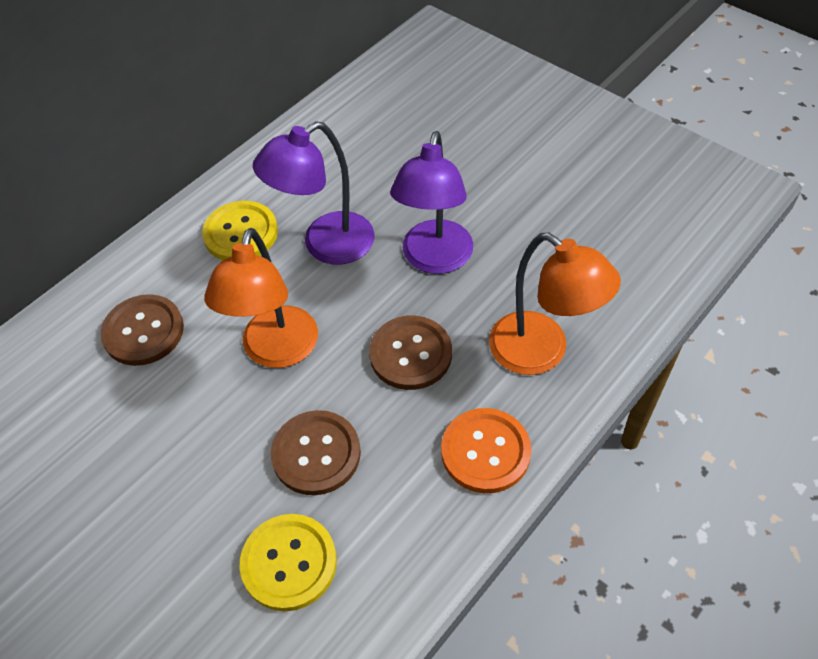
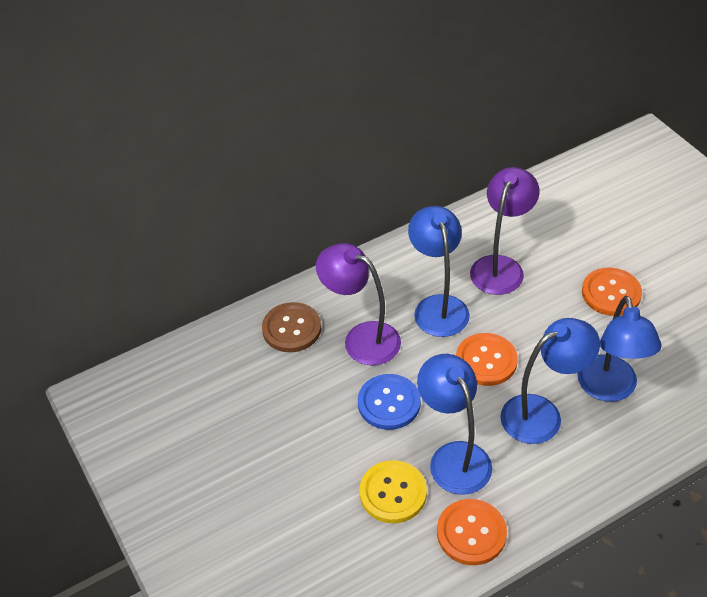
blue button: none = 0 -> [358,374,421,430] = 1
blue lamp: none = 0 -> [408,206,470,337] [417,354,492,495] [500,318,600,444] [578,296,661,402] = 4
brown button: [100,294,184,366] [271,410,361,495] [369,316,452,390] = 3 -> [262,302,321,352] = 1
orange button: [441,408,531,493] = 1 -> [437,499,507,565] [456,333,518,386] [582,268,642,316] = 3
orange lamp: [204,228,318,368] [489,233,621,375] = 2 -> none = 0
yellow button: [202,201,278,260] [240,514,337,611] = 2 -> [359,460,427,523] = 1

